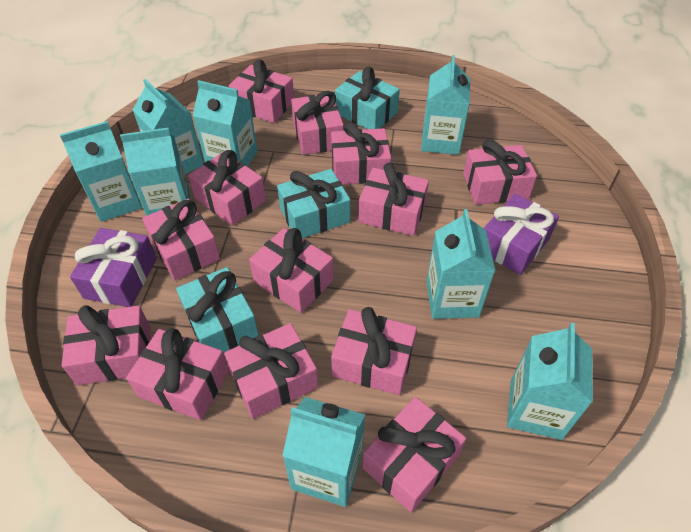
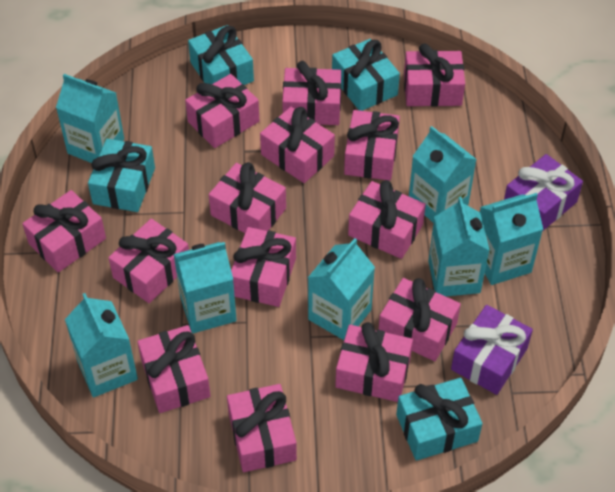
pink gift: [62,305,150,385] [126,328,229,420] [142,199,220,280] [188,150,266,226] [224,323,318,419] [229,59,294,123] [249,228,334,313] [291,91,344,155] [331,122,391,185] [331,307,417,395] [358,163,429,236] [363,397,466,513] [463,140,537,205] = 13 -> [22,190,106,273] [109,219,189,303] [137,325,211,413] [185,74,259,148] [209,162,286,233] [227,384,297,472] [231,227,296,307] [260,107,335,183] [282,61,341,125] [335,322,413,402] [344,110,400,180] [348,180,426,259] [378,278,461,361] [404,44,465,107] = 14
turquoise carton: [60,121,142,222] [120,128,190,216] [133,79,204,174] [193,80,258,167] [282,397,365,507] [421,55,470,155] [426,209,495,319] [507,323,593,440] = 8 -> [56,74,124,163] [65,293,138,397] [174,242,237,333] [308,238,375,340] [409,126,477,223] [428,197,490,296] [480,193,543,285] = 7
turquoise gift: [176,267,259,352] [277,169,350,238] [335,67,400,129] = 3 -> [88,139,155,212] [188,25,254,85] [332,39,400,111] [396,378,483,461] = 4

